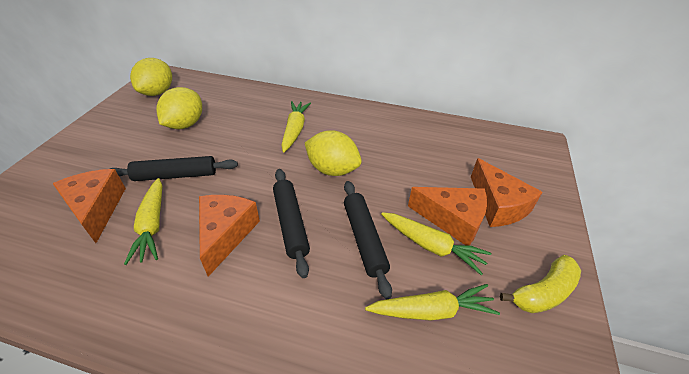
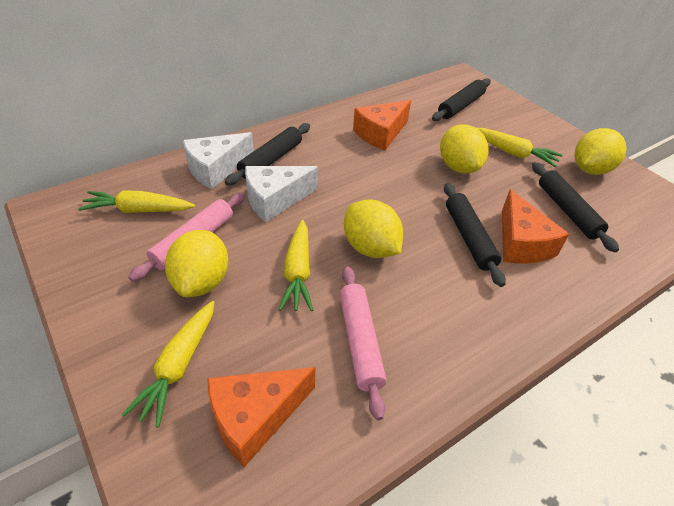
black rolling pin: [110,156,238,181] [273,169,310,278] [344,181,392,299] = 3 -> [225,123,310,185] [432,78,491,121] [444,183,506,287] [532,162,619,252] = 4
orange cheese: [53,169,126,243] [199,195,260,277] [408,187,487,246] [471,158,543,227] = 4 -> [207,367,315,467] [353,100,411,150] [502,189,569,263] = 3
pink rolling pin: none = 0 -> [128,192,245,282] [340,266,387,420] = 2
white cheese: none = 0 -> [183,132,254,189] [245,166,318,222] = 2
yellow banana: [500,255,581,313] = 1 -> none = 0
yellow lemon: [130,58,172,96] [156,87,202,129] [305,130,362,176] = 3 -> [165,230,228,297] [344,200,403,258] [440,124,488,173] [574,128,627,175] = 4

